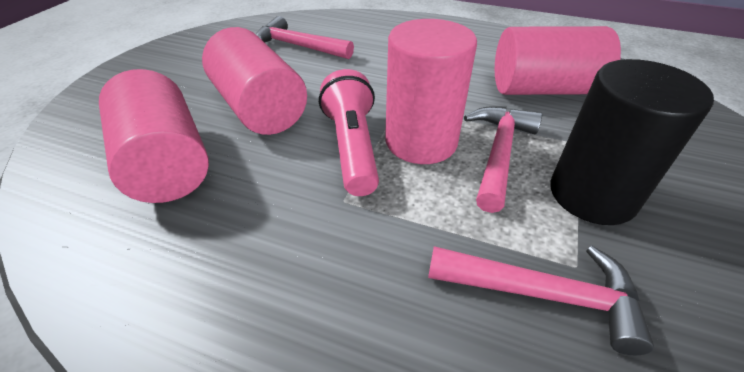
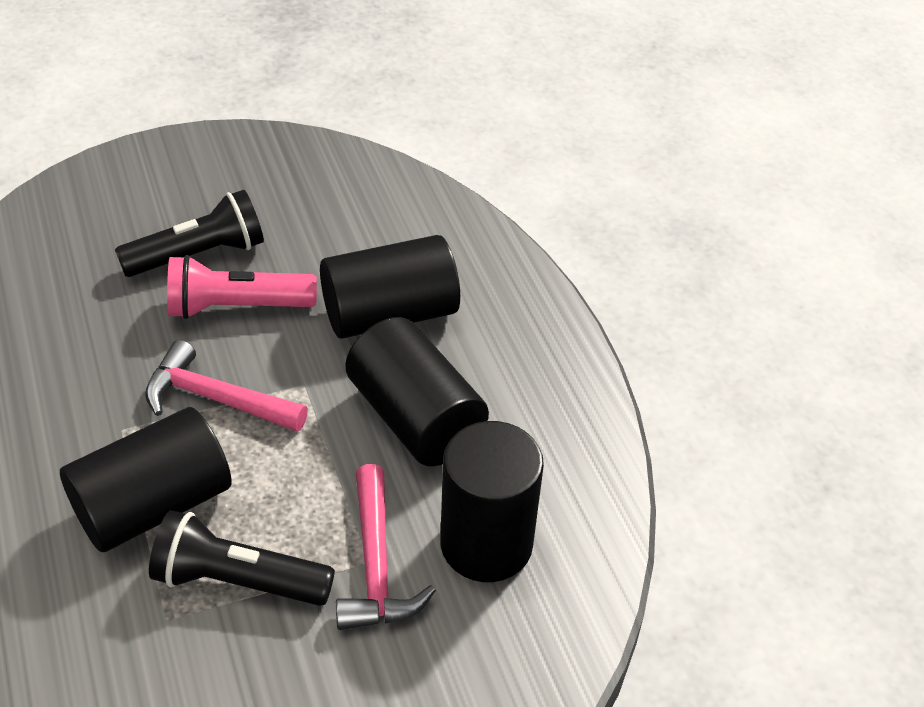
black cylinder: [550,59,714,225] = 1 -> [60,407,232,552] [320,235,460,339] [345,317,489,466] [440,421,544,582] = 4
black flashlight: none = 0 -> [115,190,264,277] [149,510,335,606] = 2
pink cylinder: [99,69,209,203] [202,27,307,135] [385,19,477,164] [495,26,621,95] = 4 -> none = 0
pink hammer: [256,16,354,59] [428,246,654,355] [464,106,542,213] = 3 -> [145,340,308,432] [336,464,436,630] = 2

